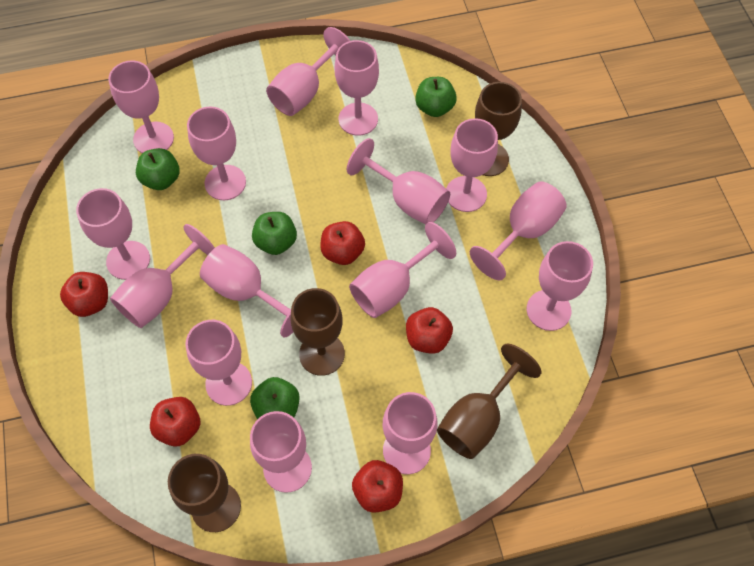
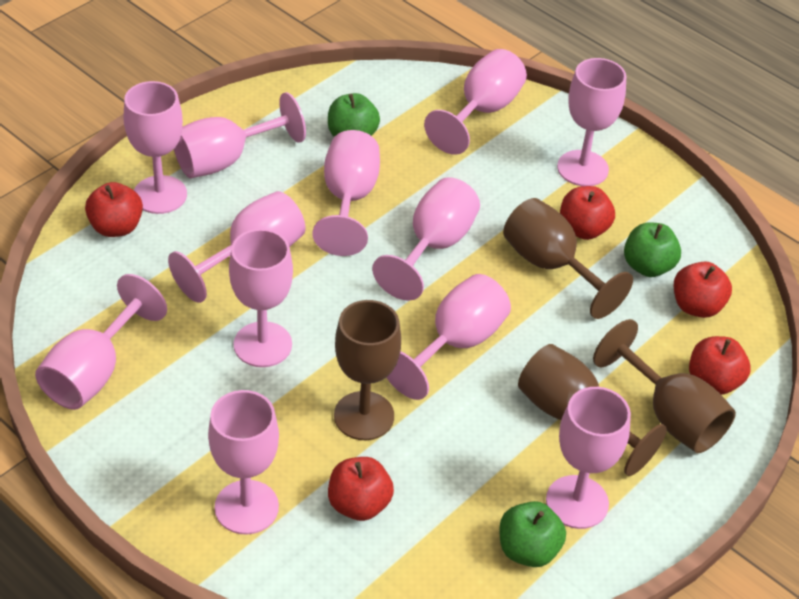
green apple: [136,148,180,190] [250,377,300,419] [252,212,297,255] [415,77,457,117] = 4 -> [328,93,380,137] [499,501,566,567] [624,222,681,277] = 3
pink goblet: [76,188,150,280] [109,60,174,153] [110,224,215,328] [185,320,252,406] [187,107,246,200] [200,244,293,337] [250,411,312,493] [266,27,350,116] [335,40,379,136] [347,138,450,224] [349,222,456,318] [383,392,437,474] [446,118,498,212] [470,181,567,280] [527,241,593,331] = 15 -> [35,274,167,410] [124,81,187,214] [168,191,306,303] [174,92,306,178] [208,390,279,535] [229,229,293,367] [312,130,380,256] [372,177,480,301] [386,274,511,400] [424,49,527,155] [546,387,631,529] [557,58,626,186] = 12

